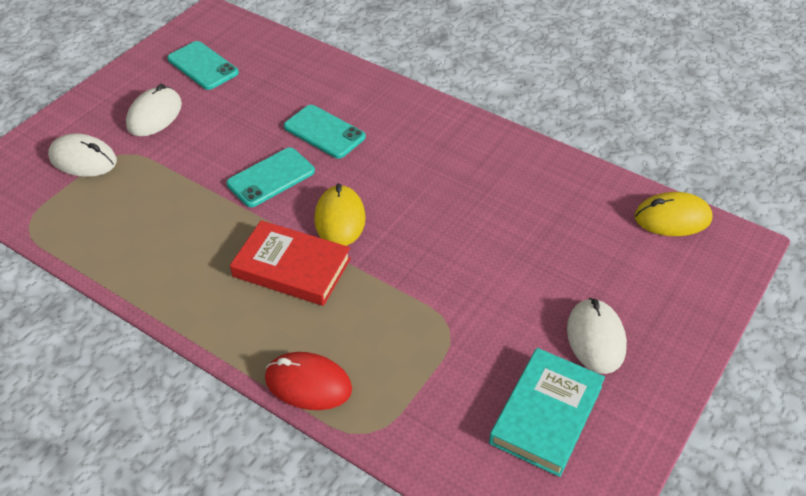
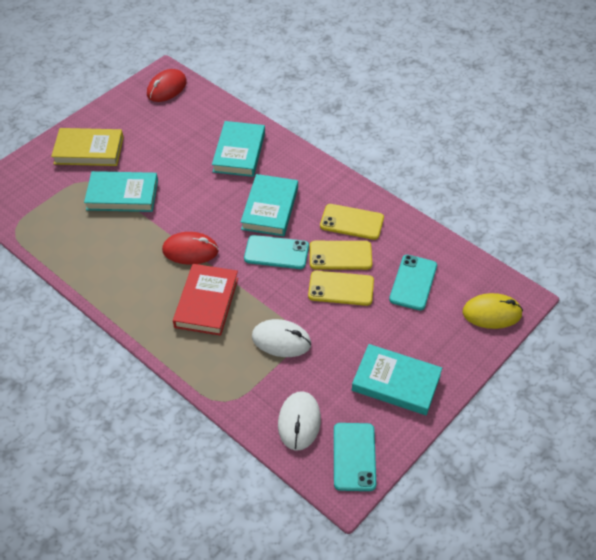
red mouse: [265,352,352,410] = 1 -> [147,69,187,102] [162,232,219,265] = 2
turquoise book: [489,348,605,477] = 1 -> [84,171,158,212] [212,121,265,177] [241,174,298,236] [352,344,442,415] = 4
white mouse: [48,133,117,177] [126,84,182,136] [567,298,627,374] = 3 -> [252,319,311,357] [278,391,321,451] = 2
yellow book: none = 0 -> [51,128,124,166] = 1
yellow mouse: [314,183,366,246] [635,192,713,236] = 2 -> [462,293,523,329] = 1
yellow phone: none = 0 -> [308,271,374,306] [310,241,372,270] [320,204,384,240] = 3

